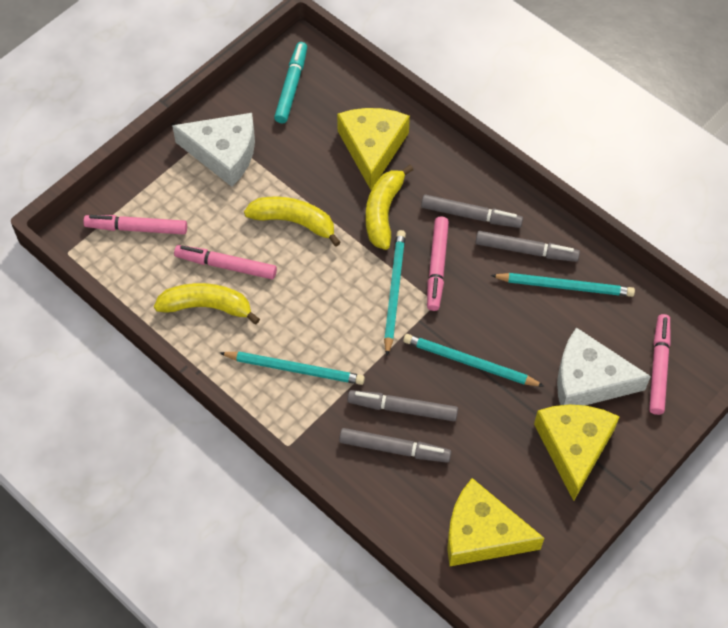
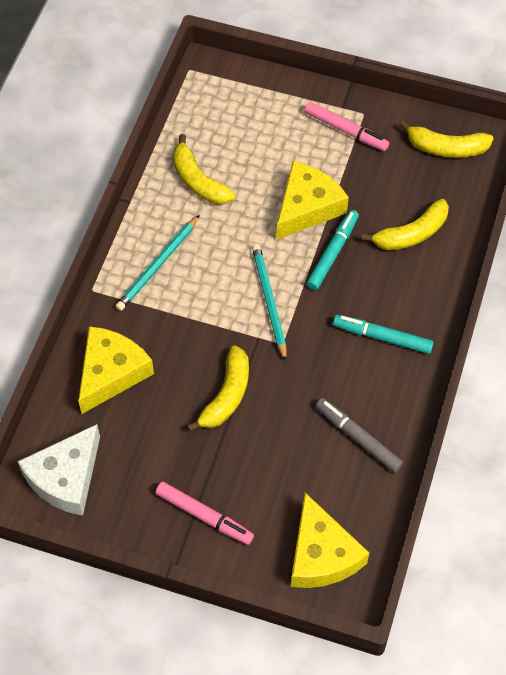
grey marker: [339,428,451,463] [347,390,458,421] [421,195,523,228] [476,231,580,262] = 4 -> [316,398,403,473] = 1
pink marker: [83,215,187,235] [174,245,277,279] [427,217,449,311] [649,314,671,415] = 4 -> [155,482,254,545] [304,102,389,151] = 2
turquoise marker: [274,42,307,123] = 1 -> [306,210,359,290] [333,315,434,354] = 2
turquoise pencil: [220,352,365,385] [384,230,406,356] [403,334,544,386] [490,273,635,297] = 4 -> [115,215,200,311] [252,244,287,361] = 2
white cheese: [172,113,255,187] [557,327,651,406] = 2 -> [17,424,100,516] = 1
yellow banana: [154,283,260,324] [244,197,341,247] [366,165,413,250] = 3 -> [173,134,235,204] [187,345,249,431] [361,199,449,250] [400,121,494,158] = 4

